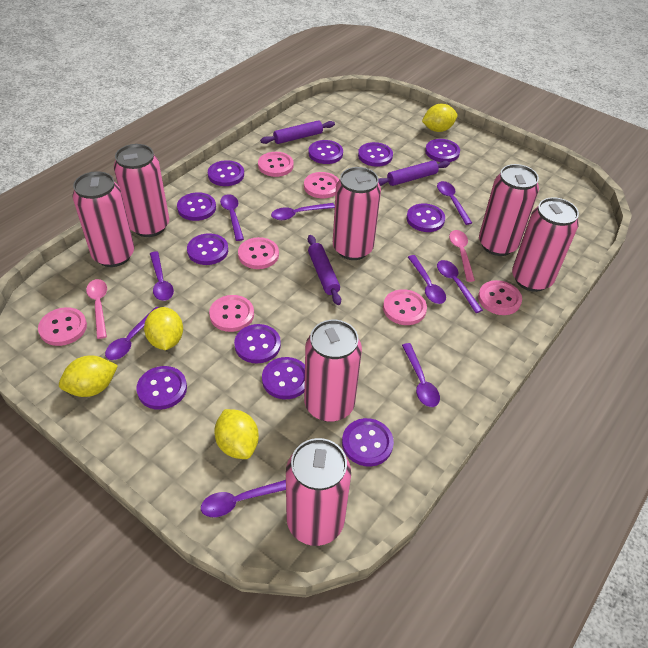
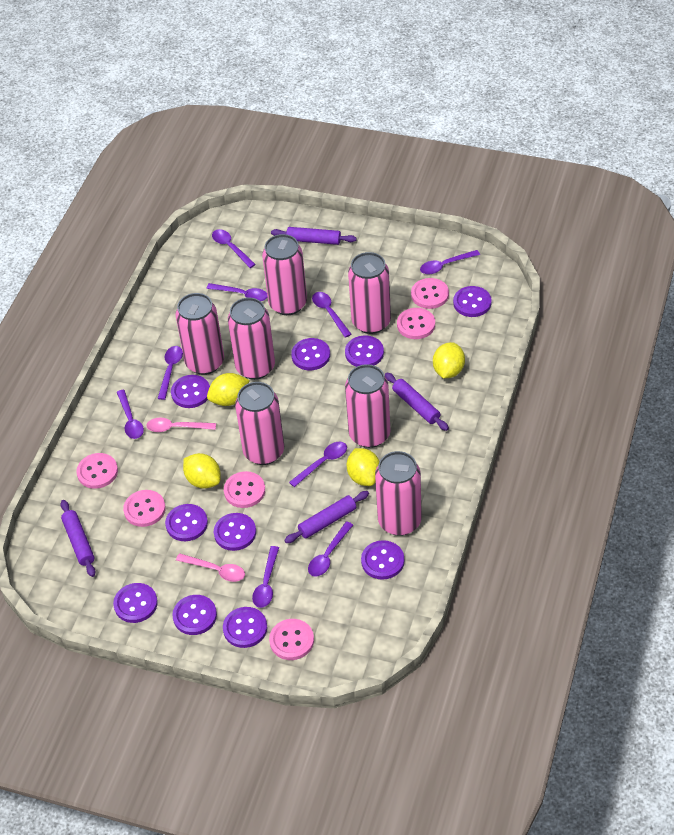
pink button: [38,307,87,346] [209,295,254,332] [238,237,279,269] [258,152,294,177] [304,172,339,198] [383,289,427,325] [478,280,522,315] = 7 -> [76,453,118,489] [123,490,166,527] [224,471,265,508] [269,619,314,660] [397,308,435,339] [411,278,449,309] = 6
purple button: [137,366,187,410] [177,192,216,221] [187,233,228,265] [208,160,244,186] [234,324,281,363] [262,357,305,399] [309,140,343,164] [342,418,394,466] [358,142,393,167] [406,203,445,232] [425,139,460,162] = 11 -> [113,583,158,623] [165,504,208,541] [171,375,210,408] [172,595,217,635] [214,513,256,551] [223,607,267,648] [291,338,330,370] [345,336,384,367] [361,540,404,580] [453,286,491,317] = 10
purple rolling pin: [260,120,335,144] [308,235,341,305] [378,160,450,186] = 3 -> [61,500,96,577] [271,227,357,245] [284,491,369,543] [385,372,449,431] = 4

